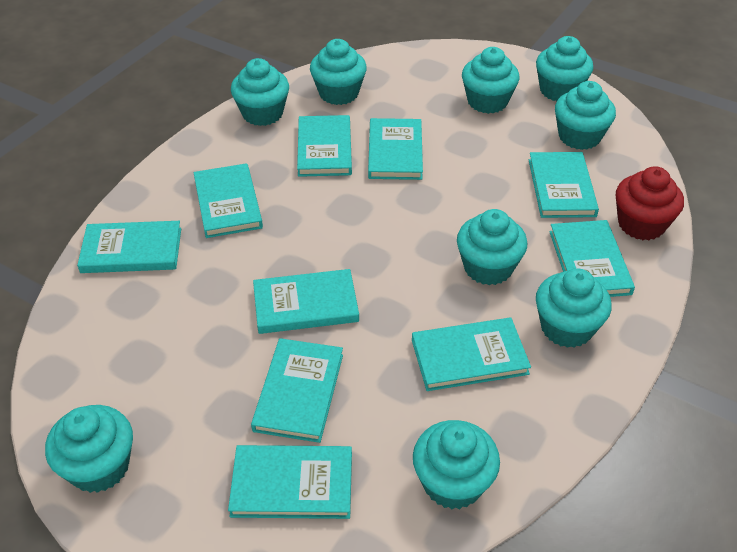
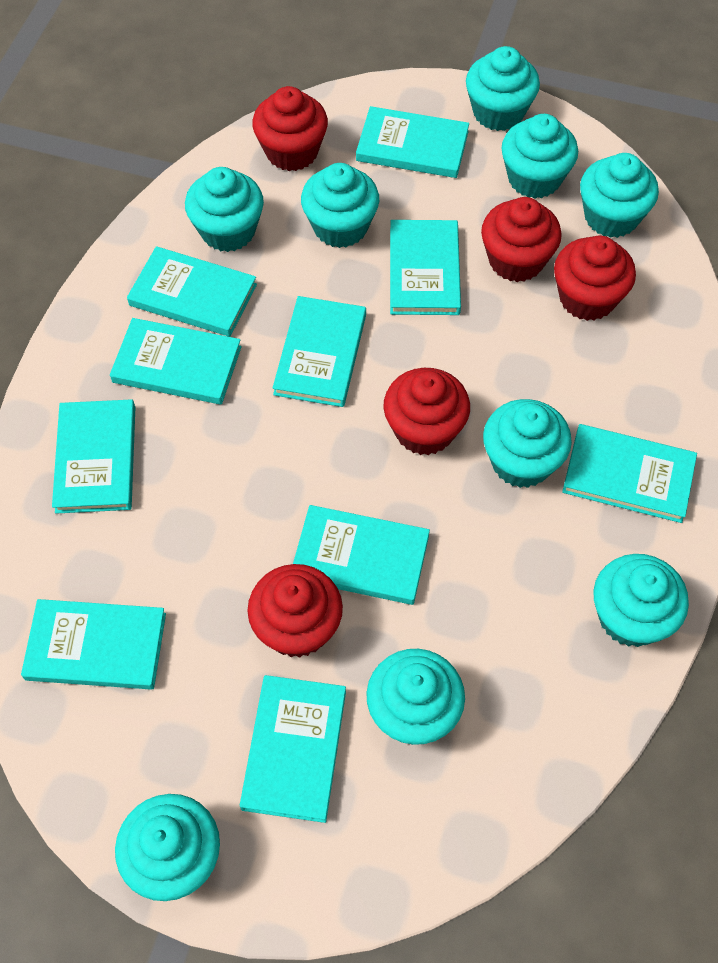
red cupcake: [616,166,684,240] = 1 -> [248,564,343,658] [252,86,328,171] [383,368,470,455] [481,197,562,282] [554,236,636,321] = 5

